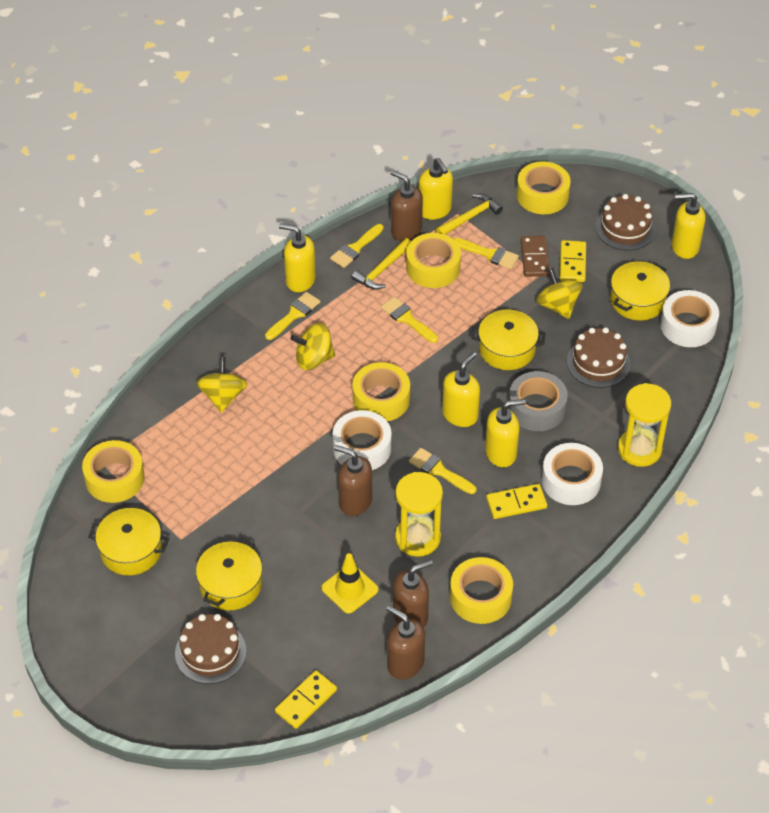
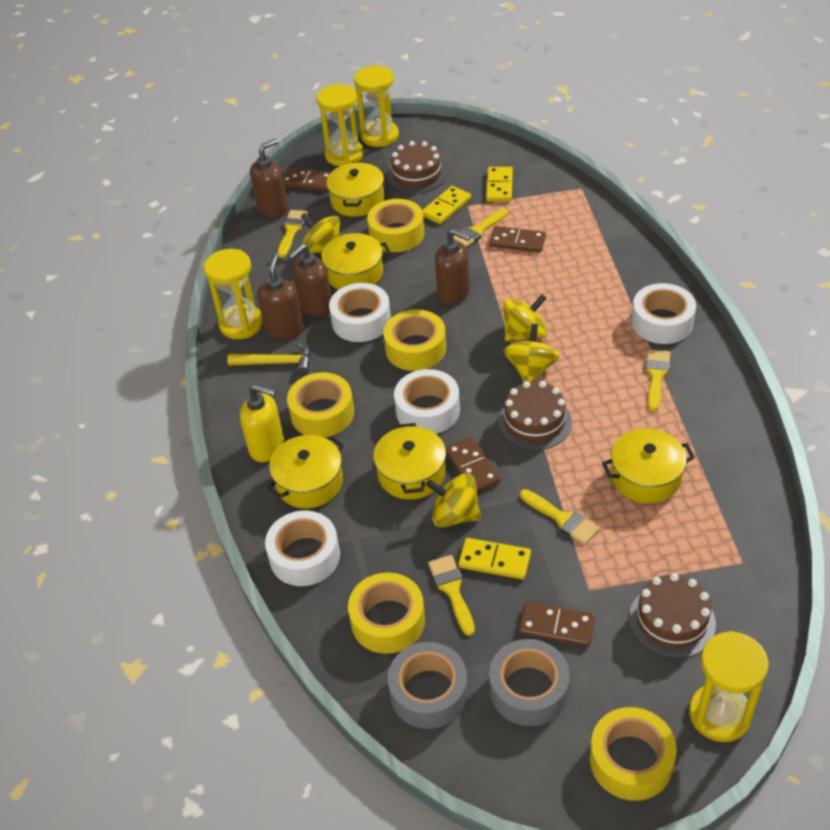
brown domino: [521,236,550,277] = 1 -> [283,168,331,191] [445,437,500,492] [489,226,546,253] [519,601,595,647] = 4
grey tape: [508,371,568,431] = 1 -> [388,642,468,729] [489,639,569,726] = 2
white tape: [333,410,391,470] [542,443,603,505] [660,290,719,347] = 3 -> [265,511,340,586] [329,283,391,342] [394,369,460,434] [631,283,696,344] = 4
yellow hammer: [352,238,411,289] [436,194,503,235] = 2 -> [227,342,310,375] = 1
yellow hourglass: [395,472,443,557] [618,383,671,467] = 2 -> [204,249,263,339] [317,84,364,166] [354,65,399,147] [689,631,769,742] = 4
yellow pot: [88,508,169,576] [196,538,262,610] [471,310,545,370] [610,261,670,320] = 4 -> [267,435,344,508] [320,233,390,290] [326,162,384,217] [373,423,446,500] [602,428,695,503] = 5
yellow soap dispenser: [279,223,316,292] [419,158,453,220] [442,352,480,427] [485,399,526,467] [671,193,705,259] = 5 -> [240,384,284,462] = 1
yellow spinning top: [196,357,247,413] [290,323,335,370] [536,268,583,319] = 3 -> [300,213,340,253] [426,473,481,528] [503,294,547,341] [503,324,560,382] = 4
yellow traffic cone: [321,553,379,614] = 1 -> none = 0

